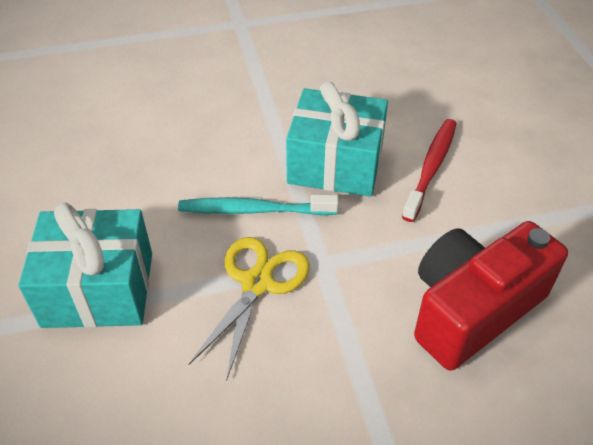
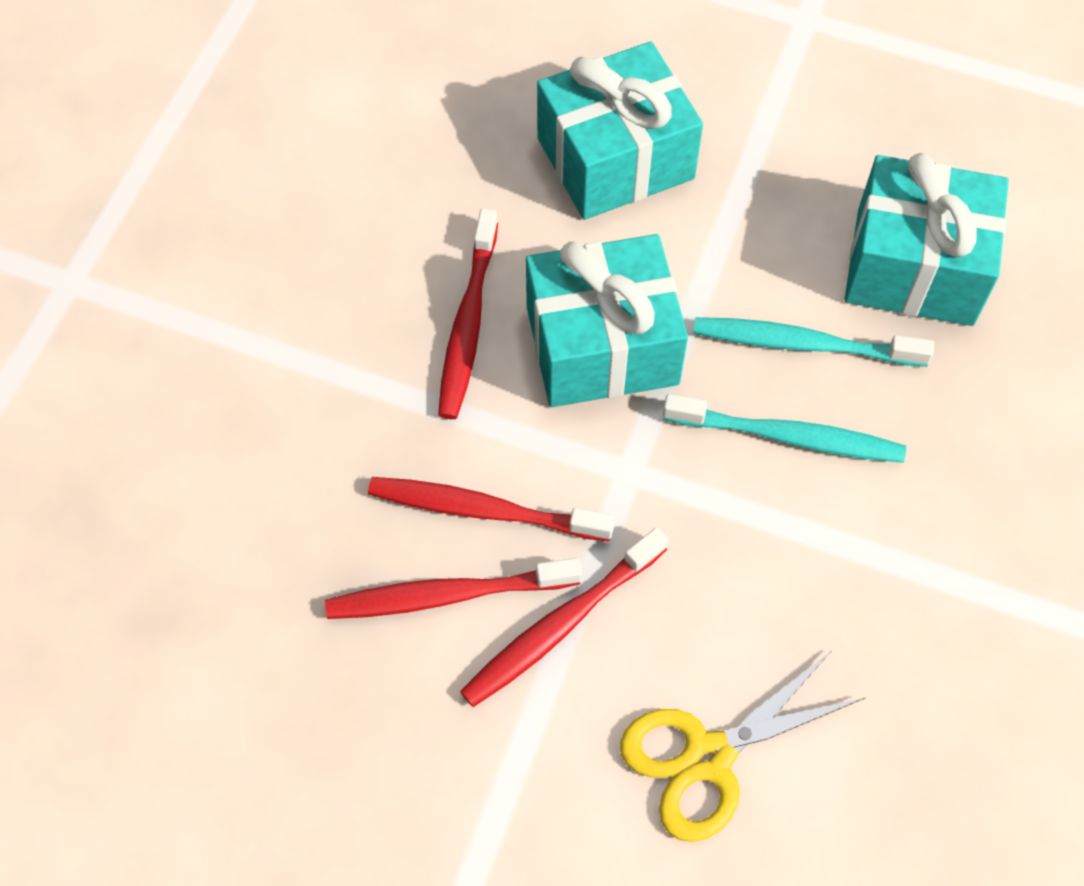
red camera: [414,221,568,371] = 1 -> none = 0
red toothbrush: [402,119,457,222] = 1 -> [325,558,582,619] [368,477,615,542] [438,208,498,419] [460,527,668,707] = 4
turquoise gift: [19,203,152,328] [286,82,388,197] = 2 -> [526,234,688,407] [537,41,703,220] [844,153,1009,326] = 3
turquoise toothbrush: [178,195,339,215] = 1 -> [663,394,906,463] [694,317,934,367] = 2

